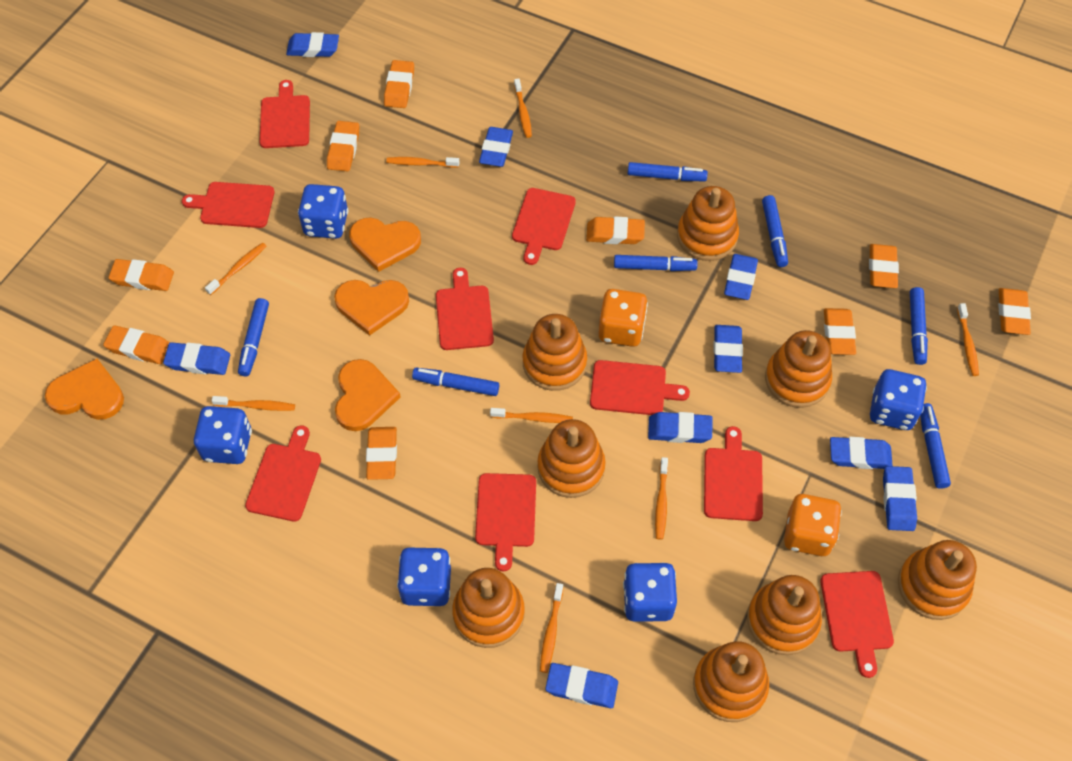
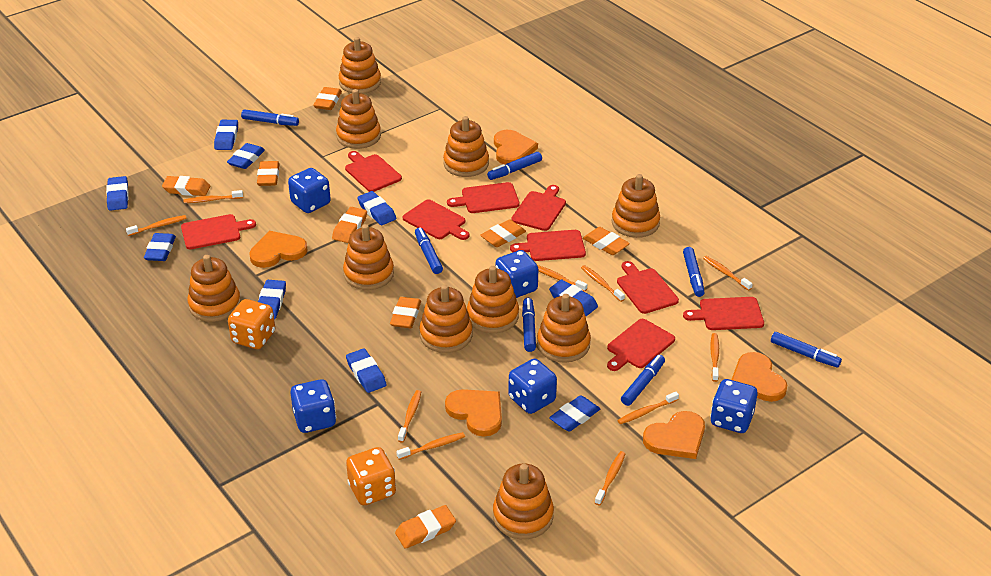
orange eraser: [103,326,170,364] [109,259,174,291] [327,121,359,172] [366,427,397,480] [384,60,414,108] [586,216,645,244] [824,308,856,355] [869,244,899,288] [998,288,1031,335] = 9 -> [162,176,210,196] [257,161,279,186] [313,87,342,110] [332,207,367,243] [390,297,421,328] [395,505,456,549] [480,219,526,247] [583,227,630,255] = 8
orange heart: [45,359,124,420] [334,280,409,336] [335,359,401,431] [349,218,421,272] = 4 -> [249,231,308,268] [445,389,502,437] [494,130,538,165] [643,411,705,459] [731,352,787,402] = 5
orange stacking toy: [452,568,525,648] [523,314,587,391] [537,419,606,498] [677,186,739,261] [693,641,769,722] [747,575,822,655] [765,330,832,408] [898,540,977,620] = 8 -> [188,255,241,322] [336,89,381,149] [339,37,381,94] [343,224,394,290] [419,284,473,353] [443,116,489,177] [467,266,519,333] [493,464,554,539] [537,294,591,363] [612,174,660,238] = 10
orange toothbrush: [205,242,267,295] [212,396,295,411] [386,157,460,168] [490,408,573,423] [514,79,532,138] [540,583,563,673] [655,457,668,540] [957,303,979,376] = 8 -> [126,215,187,236] [183,190,243,203] [396,432,465,460] [398,390,421,442] [537,265,587,292] [581,265,625,302] [595,451,625,506] [617,392,679,424] [703,256,753,291] [710,333,719,382] = 10

